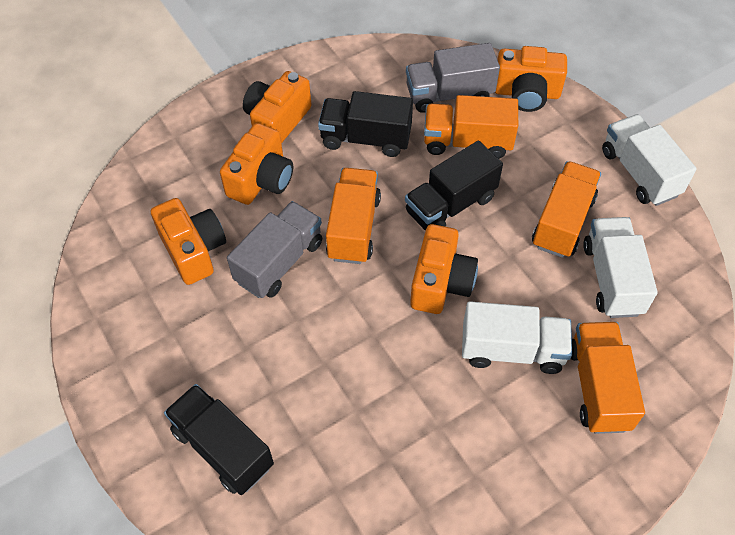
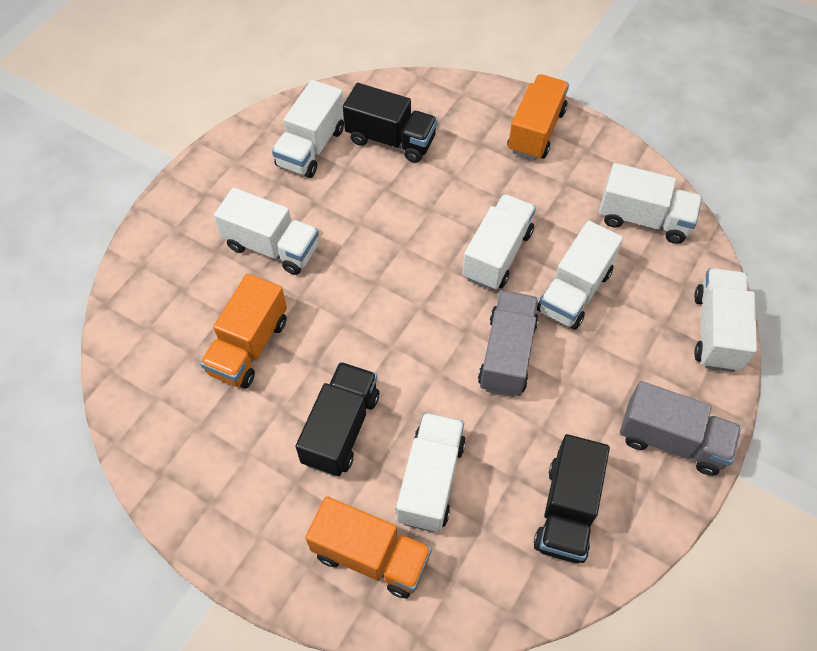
orange camera: [151,198,226,285] [220,123,293,205] [243,71,312,144] [410,224,478,314] [495,46,567,112] = 5 -> none = 0
orange truck: [326,168,381,264] [424,95,518,159] [532,161,601,258] [571,322,645,434] = 4 -> [200,274,287,388] [305,496,432,598] [507,74,569,160] = 3
white truck: [462,301,572,374] [583,217,658,318] [602,114,697,206] = 3 -> [214,188,319,275] [272,80,344,178] [396,412,466,532] [462,194,536,290] [537,221,623,330] [599,163,702,244] [694,268,757,372] = 7

